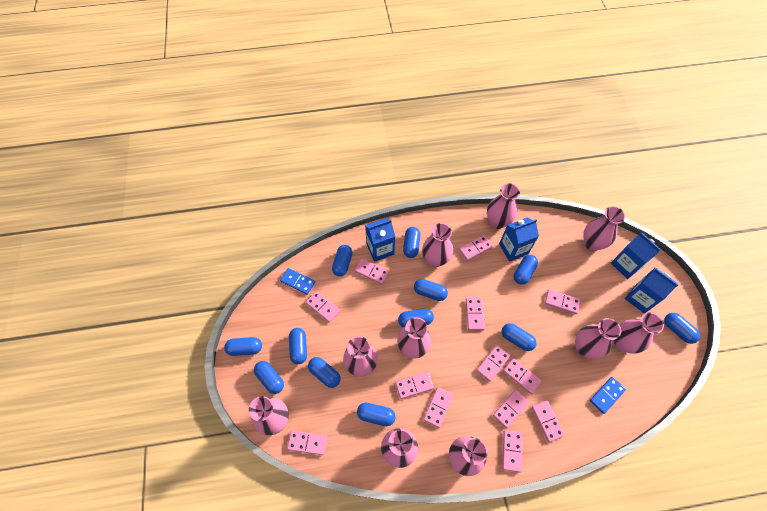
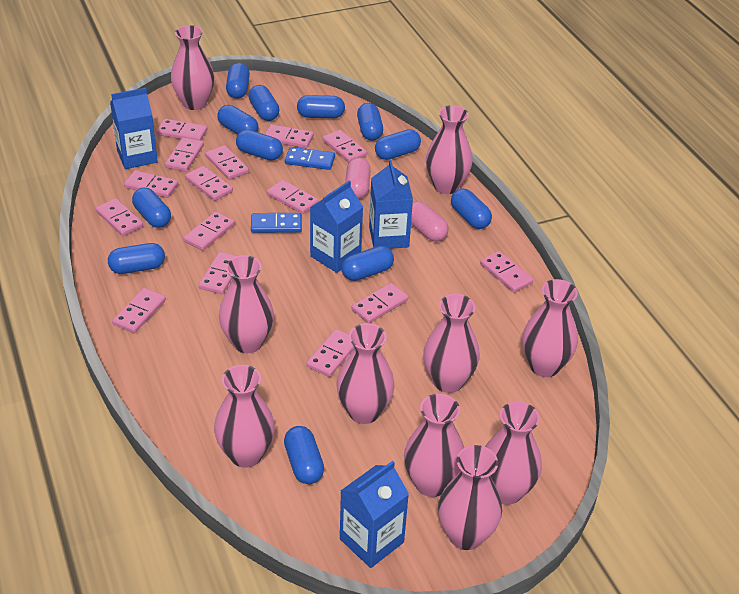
pink capsule: none = 0 -> [345,158,371,199] [411,201,449,242] = 2
pink domino: [287,430,327,455] [306,291,340,323] [355,259,389,285] [395,372,434,399] [423,387,453,428] [459,235,493,261] [466,298,485,330] [477,345,510,382] [493,390,529,428] [502,430,523,473] [503,358,542,394] [532,400,565,442] [545,289,581,314] = 13 -> [96,198,143,236] [112,288,166,333] [124,170,178,198] [157,119,207,141] [165,137,204,172] [183,212,235,251] [185,166,233,201] [199,252,236,294] [205,145,249,180] [265,124,314,148] [267,180,319,214] [306,329,354,377] [322,130,367,163] [352,283,408,323] [480,251,533,292] = 15

